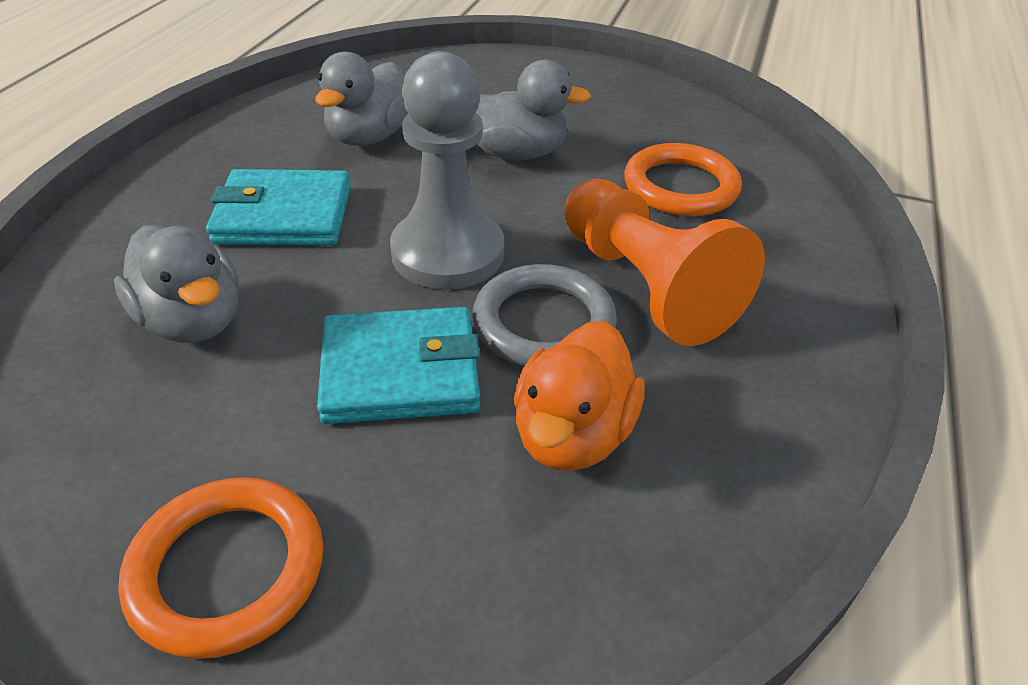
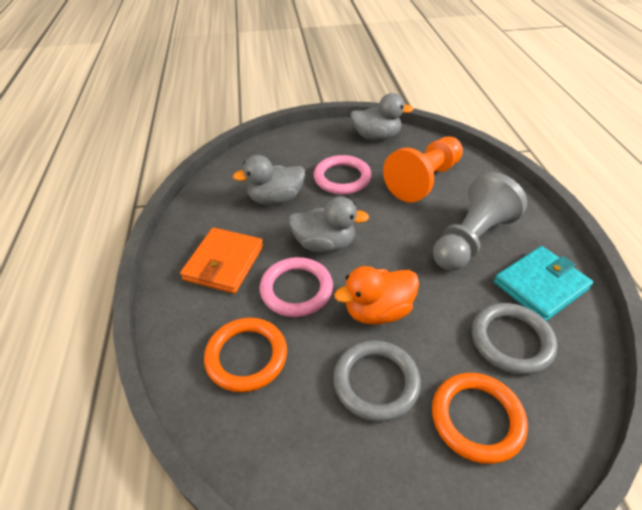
grey ring: [472,264,617,366] = 1 -> [333,340,421,422] [472,303,557,375] = 2
orange wallet: none = 0 -> [180,228,263,294] = 1
pink ring: none = 0 -> [260,257,333,317] [314,155,372,195] = 2
turquoise wallet: [206,169,351,246] [317,307,480,424] = 2 -> [494,246,593,321] = 1

